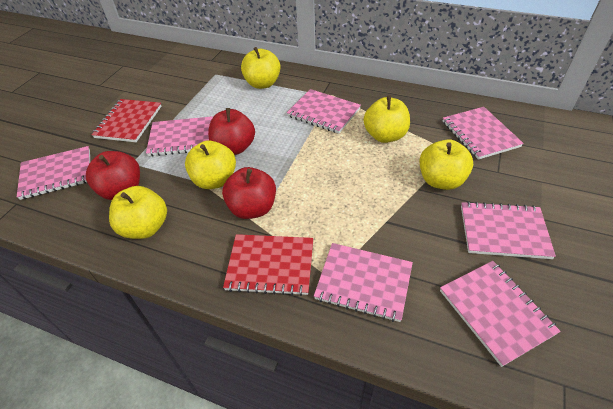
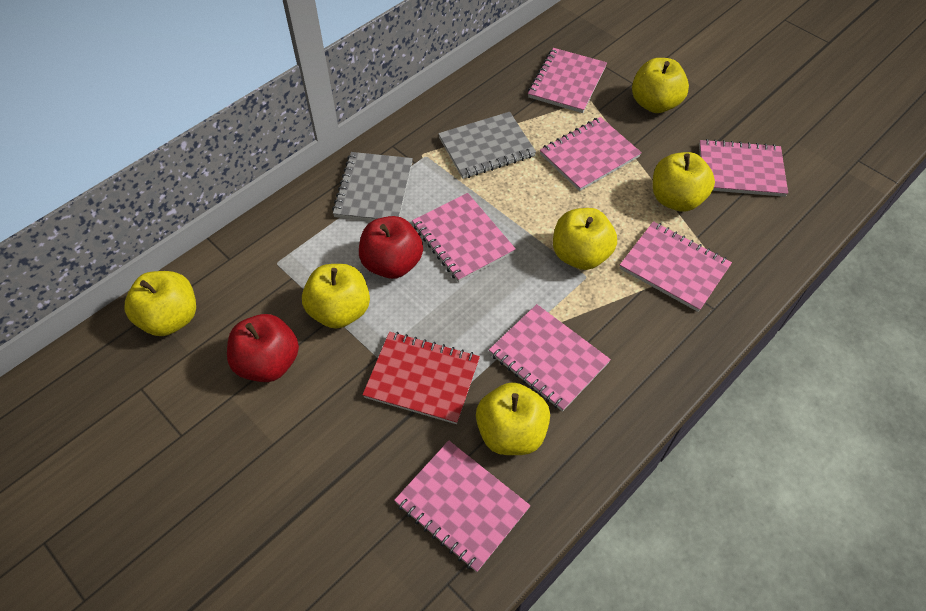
grey notebook: none = 0 -> [332,152,413,221] [438,112,536,179] = 2
red apple: [86,151,140,200] [208,108,255,155] [222,167,276,219] = 3 -> [227,314,299,382] [359,216,423,279] = 2
red notebook: [92,99,161,142] [223,234,313,296] = 2 -> [362,332,480,424] = 1
yellow apple: [109,186,167,239] [185,140,236,189] [241,47,281,89] [364,96,410,143] [419,139,473,190] = 5 -> [124,271,196,336] [302,264,370,329] [476,382,550,455] [553,208,617,270] [632,58,689,113] [653,152,715,212] = 6

